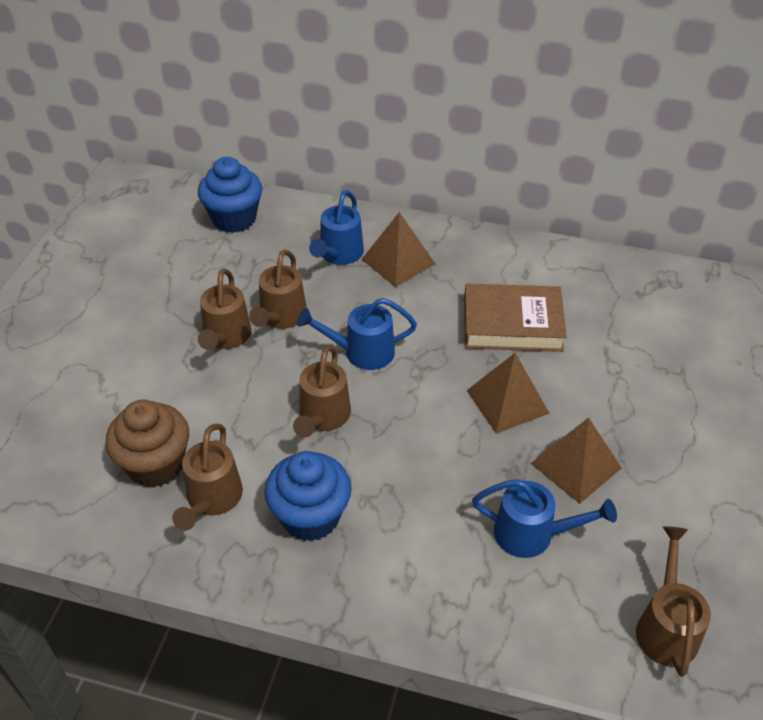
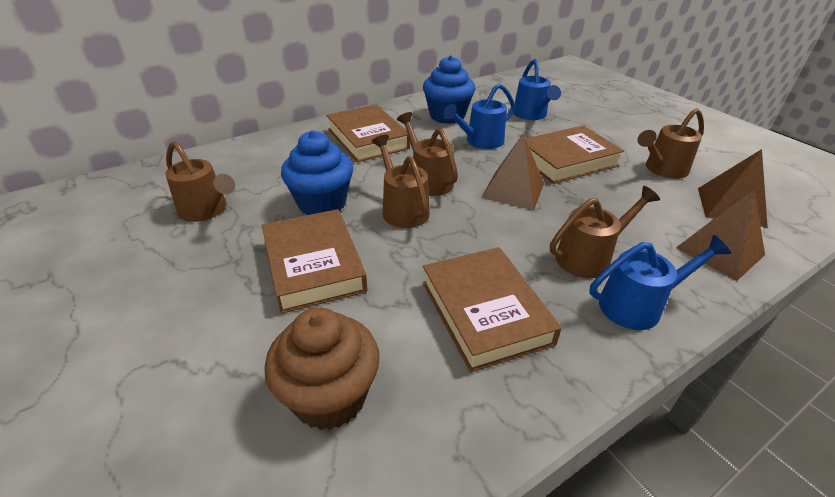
brown book: [464,284,567,352] = 1 -> [262,209,367,314] [326,105,410,162] [422,247,562,372] [525,125,624,184] = 4

